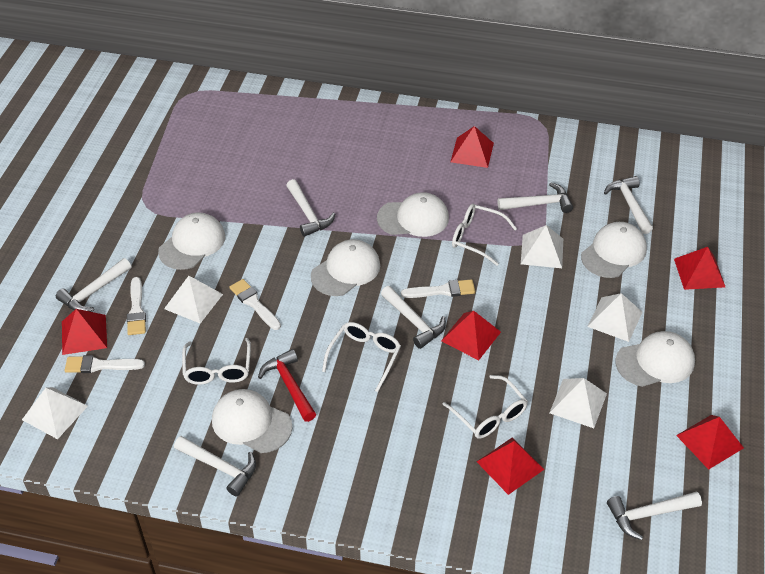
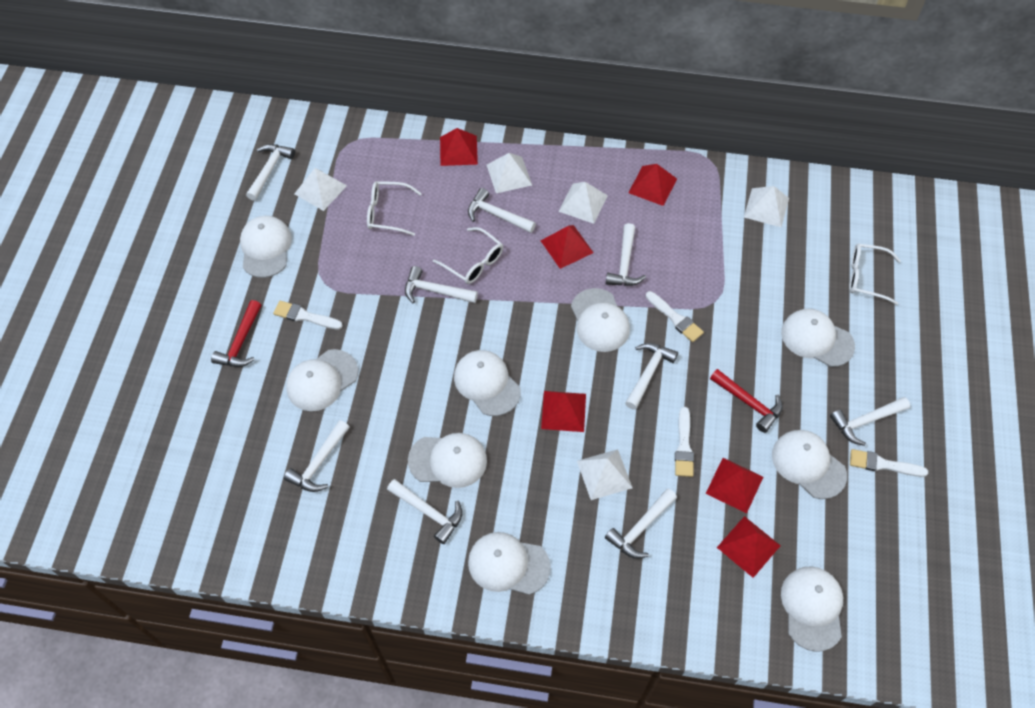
red hammer: [258,349,316,422] = 1 -> [211,300,261,367] [710,369,783,433] = 2
white cap: [158,212,225,270] [212,389,293,453] [311,239,380,296] [377,192,449,237] [581,222,647,278] [615,331,695,387] = 6 -> [240,216,292,278] [286,349,358,411] [408,433,487,488] [454,350,521,416] [468,532,551,595] [571,288,630,352] [772,430,847,499] [781,309,855,367] [781,566,843,652] = 9
white glasses: [182,338,251,385] [322,322,401,392] [442,375,528,438] [452,204,517,266] = 4 -> [367,181,422,236] [433,227,503,284] [849,243,901,305] = 3
white hammer: [56,258,131,312] [174,436,256,497] [286,179,335,237] [381,286,446,349] [498,182,573,213] [604,176,653,234] [607,492,702,540] = 7 -> [246,144,295,201] [284,420,350,492] [387,479,462,544] [405,266,478,303] [468,188,536,233] [605,489,677,559] [606,223,646,286] [625,343,678,410] [830,397,910,446] = 9

